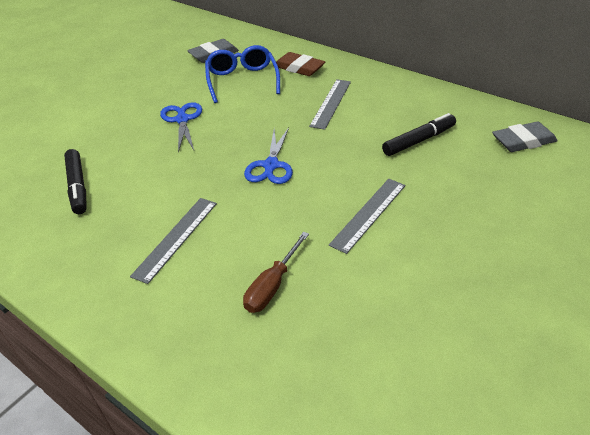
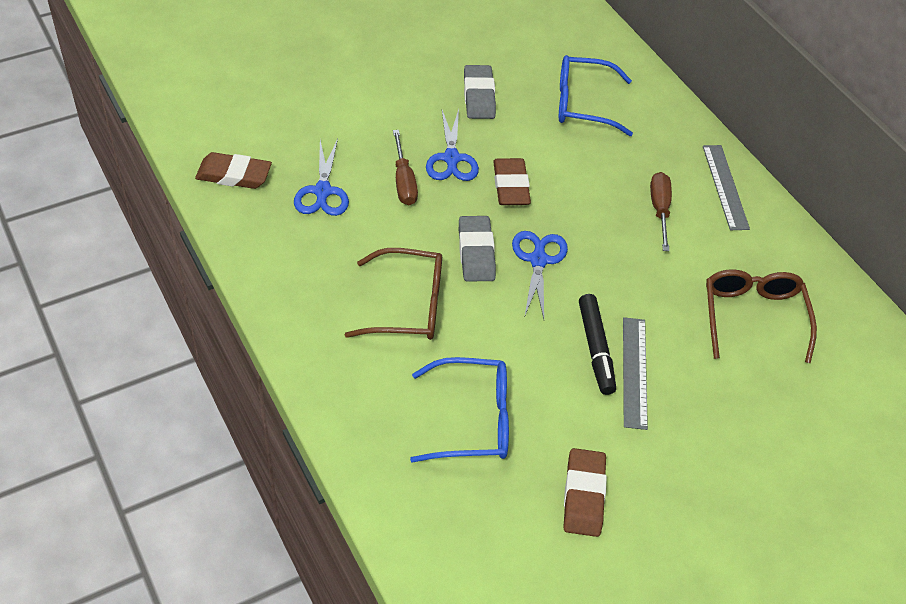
black marker: [64,149,86,214] [382,113,456,156] = 2 -> [579,294,616,395] = 1
blue glasses: [205,45,280,103] = 1 -> [410,357,509,462] [559,55,633,136] = 2
blue scissors: [160,102,202,153] [244,128,293,184] = 2 -> [294,139,349,216] [426,109,479,181] [512,231,568,319] = 3
brown eraser: [276,52,325,76] = 1 -> [195,152,272,189] [493,158,531,205] [563,448,607,537] = 3
brown glasses: none = 0 -> [345,248,442,340] [706,269,817,363] = 2
brown screwdriver: [243,232,309,313] = 1 -> [393,130,418,205] [650,172,672,251] = 2
grey ruler: [130,198,217,284] [309,79,351,130] [329,179,405,254] = 3 -> [623,317,648,430] [703,145,750,230] = 2

